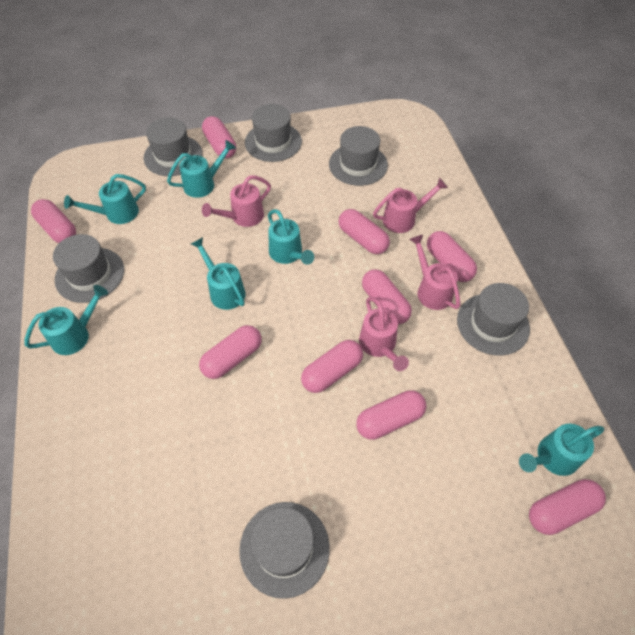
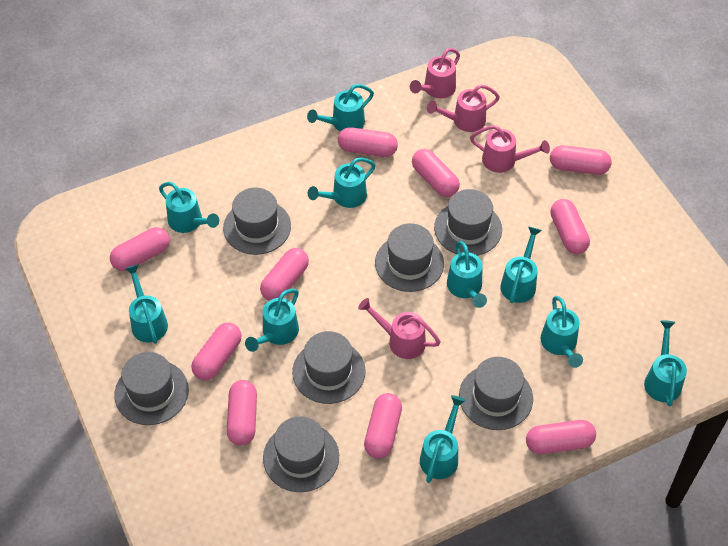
grey hat: [53,234,124,303] [144,117,202,176] [239,502,330,599] [245,104,302,162] [329,126,388,186] [457,283,530,356] = 6 -> [114,352,189,425] [223,188,291,255] [263,416,339,492] [292,331,366,404] [375,223,444,292] [434,189,502,256] [459,357,533,430] = 7
pink capsule: [31,199,76,243] [199,325,262,379] [202,116,236,159] [301,340,363,393] [339,209,390,254] [356,390,426,440] [362,269,412,324] [427,231,477,282] [529,479,606,535] = 9 -> [110,227,170,271] [191,323,242,380] [227,380,257,446] [260,248,309,301] [338,127,398,157] [364,393,402,458] [412,149,460,197] [526,420,596,454] [550,145,611,175] [550,199,590,254] = 10
turquoise watering can: [25,285,108,355] [64,174,146,224] [167,140,236,198] [191,237,246,310] [268,209,314,265] [519,424,604,476] = 6 -> [125,265,168,344] [159,182,219,233] [245,289,299,352] [307,84,374,132] [308,158,376,208] [420,395,466,483] [447,241,487,308] [500,227,542,303] [541,296,583,368] [644,320,687,406] = 10

